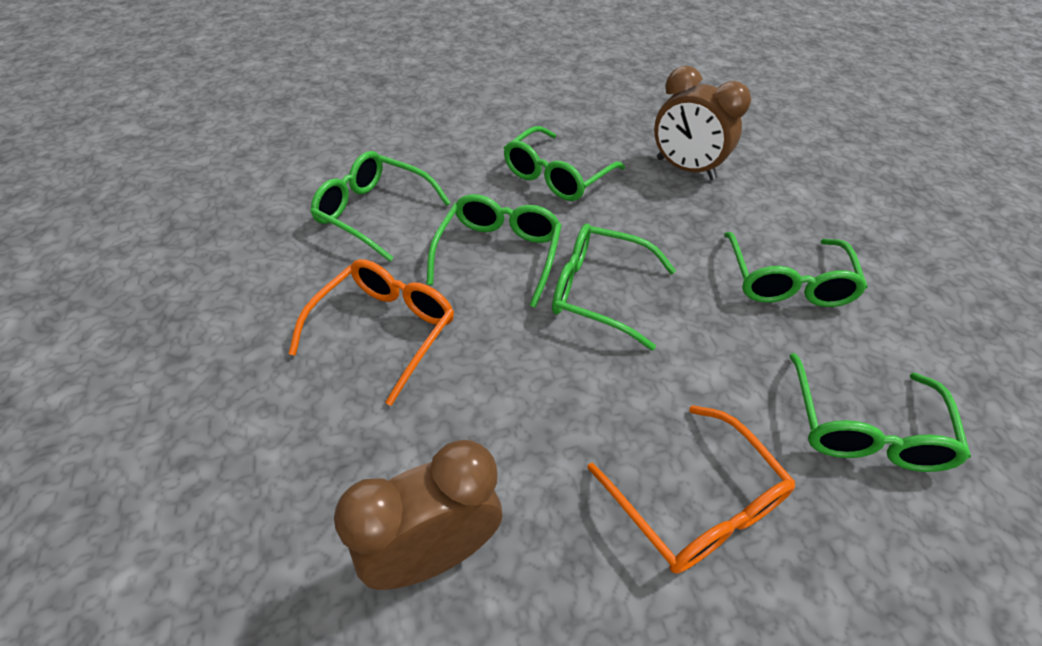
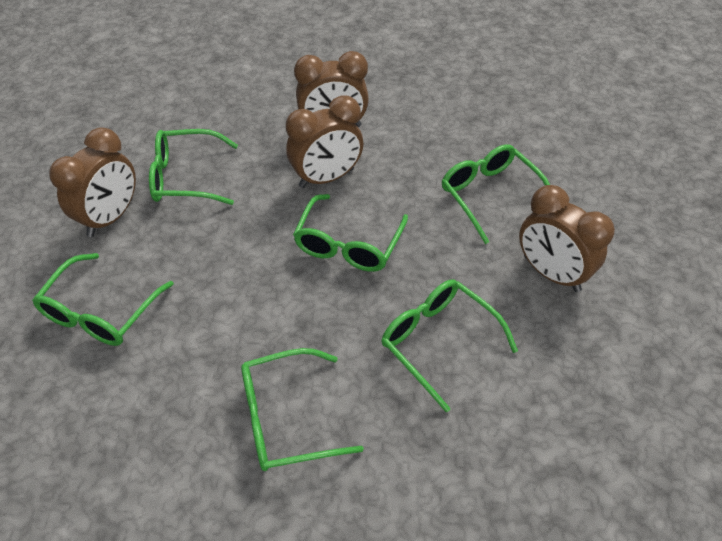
brown clock: [334,440,502,590] [654,66,751,180] = 2 -> [49,127,136,237] [286,95,363,188] [294,51,369,127] [519,185,615,292] = 4
orange glasses: [289,259,454,406] [587,405,795,574] = 2 -> none = 0

